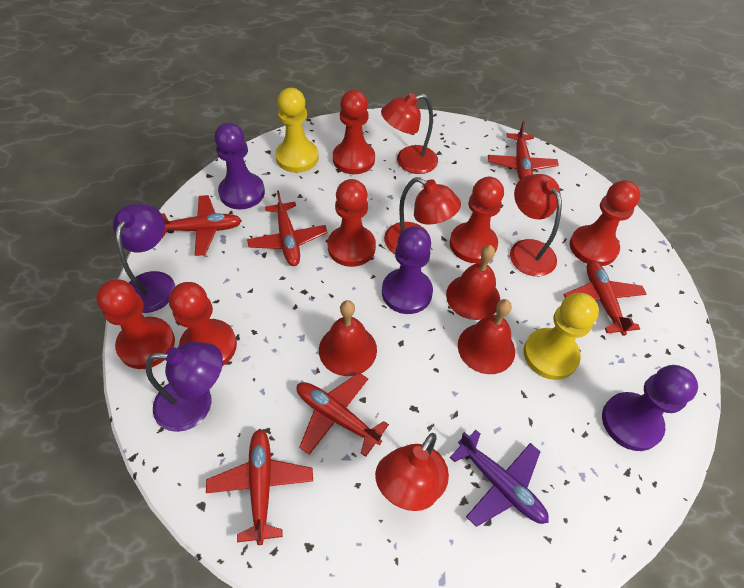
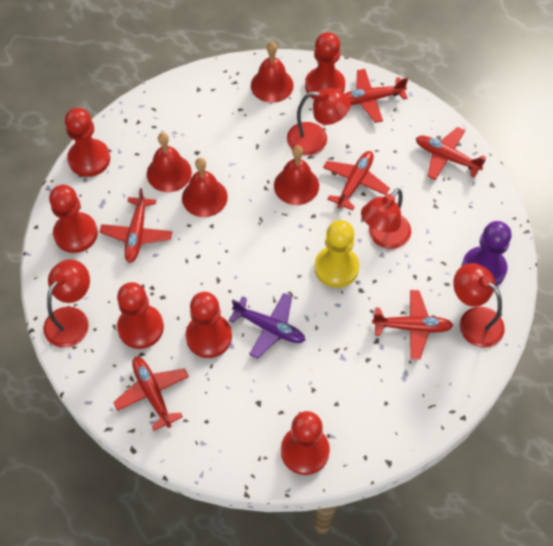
purple lamp: [113,203,175,313] [146,342,223,432] = 2 -> none = 0
purple pawn: [214,123,265,209] [382,226,433,314] [602,365,698,451] = 3 -> [462,221,511,286] = 1
red bell: [319,300,377,376] [446,245,500,320] [458,299,515,374] = 3 -> [147,133,192,192] [182,158,228,217] [251,42,294,103] [274,146,319,205] = 4
yellow pawn: [275,88,319,173] [524,293,599,380] = 2 -> [314,220,359,288] = 1

